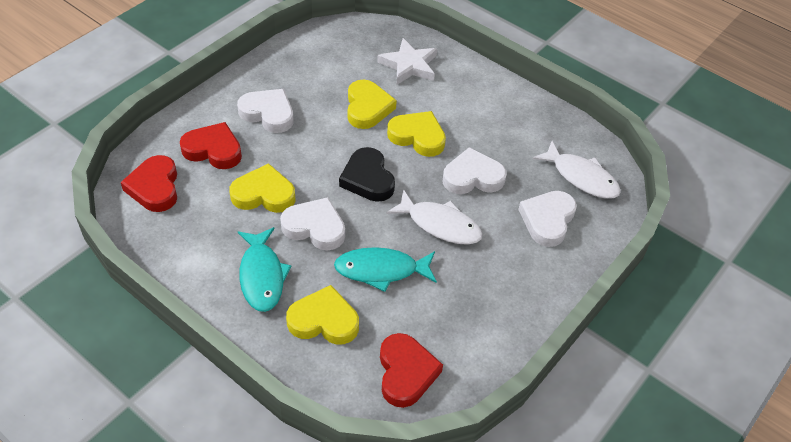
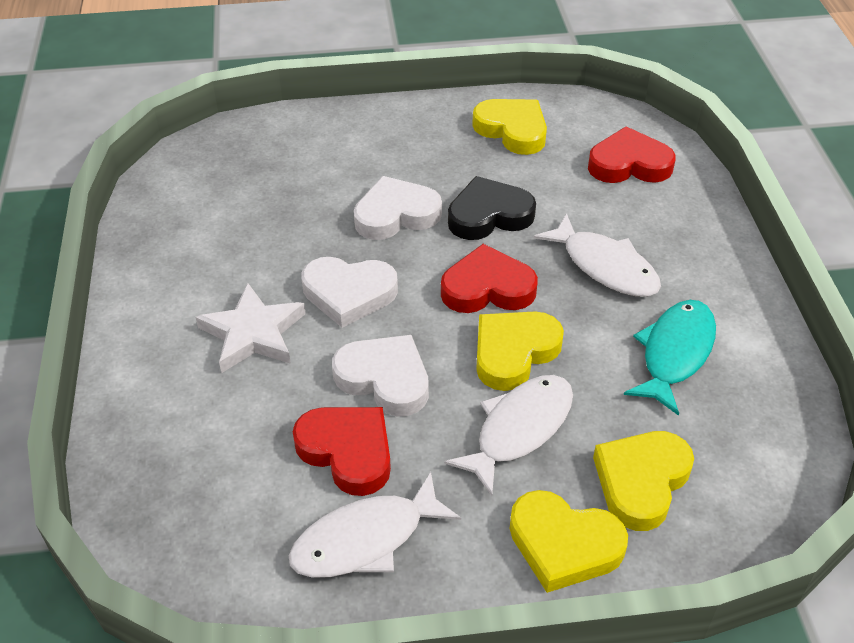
turquoise fish: [238,227,292,312] [334,247,437,292] = 2 -> [624,300,716,416] = 1
white fish: [386,189,483,245] [533,141,621,199] = 2 -> [289,472,461,578] [444,375,573,496] [534,213,661,297] = 3
white heart: [237,89,294,133] [280,197,345,250] [442,147,506,194] [518,191,577,247] = 4 -> [301,257,398,328] [332,335,429,416] [354,176,442,240] = 3

